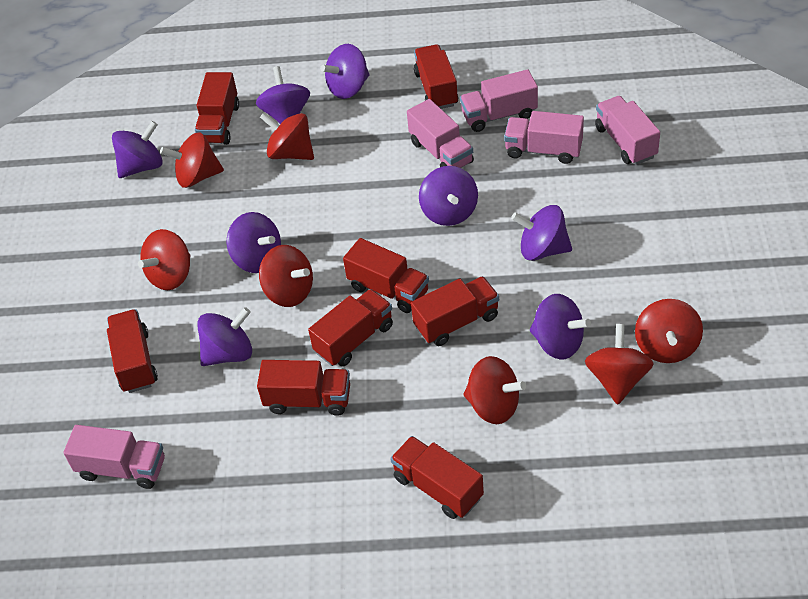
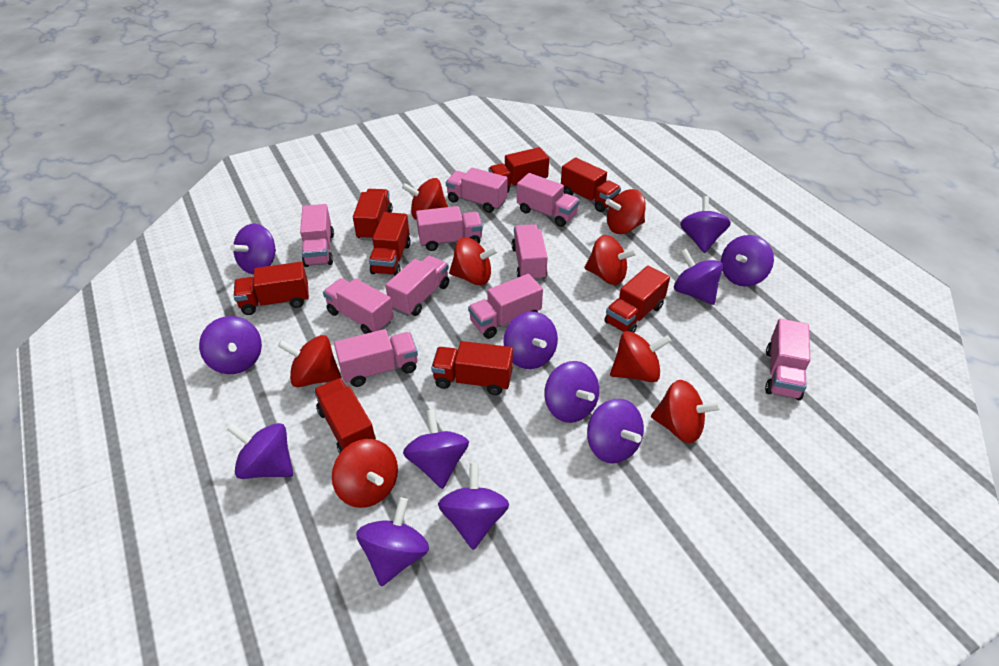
pink truck: [63,425,165,489] [407,99,474,168] [460,69,538,132] [504,111,584,164] [595,96,660,165] = 5 -> [300,204,334,267] [323,278,394,334] [334,329,418,387] [385,256,449,316] [416,206,483,251] [446,167,508,213] [468,274,543,339] [512,224,548,281] [517,173,580,227] [765,319,811,400] = 10
purple spinning top: [112,121,163,178] [197,307,252,366] [227,212,281,273] [256,66,310,124] [320,44,370,99] [419,166,478,226] [511,205,572,261] [530,294,591,360] = 8 -> [199,316,262,374] [227,423,293,479] [230,224,276,274] [356,497,429,586] [403,409,469,489] [438,463,509,550] [503,312,558,369] [544,361,599,423] [587,399,644,463] [674,249,723,305] [680,196,731,253] [721,235,774,286] = 12
red spinning top: [138,229,191,290] [160,132,224,188] [259,245,313,307] [260,112,314,160] [463,356,526,424] [585,324,654,405] [635,299,703,363] = 7 -> [278,335,342,387] [332,439,398,508] [402,178,448,220] [449,238,498,285] [585,235,637,285] [605,189,646,234] [610,331,671,383] [651,380,722,443] = 8

